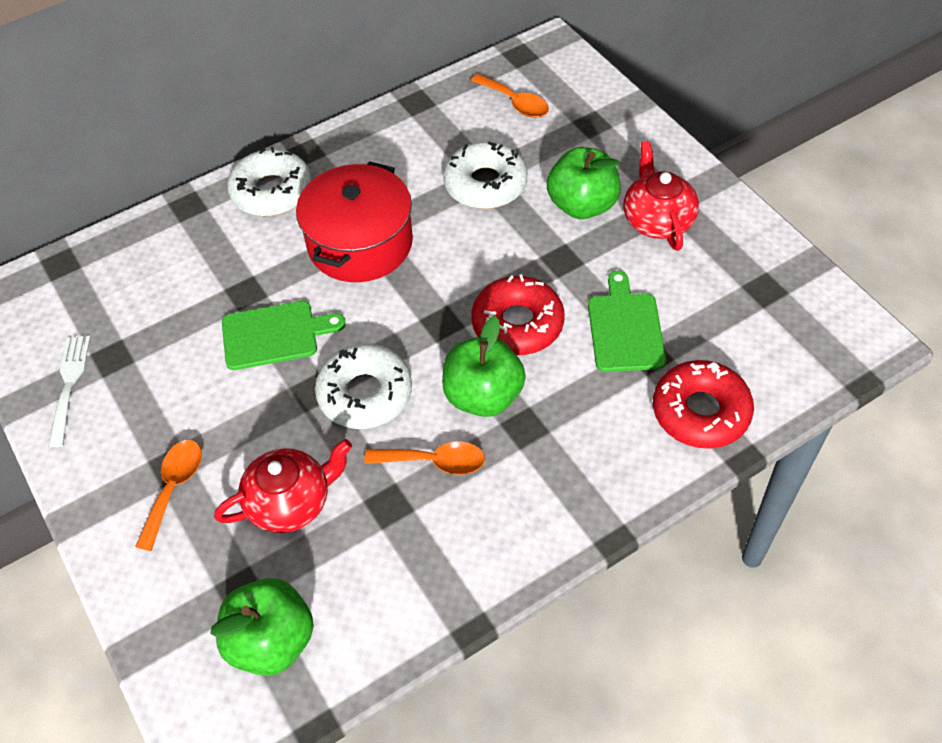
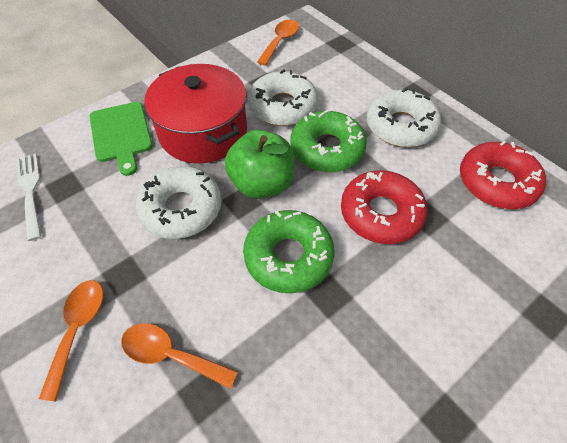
green apple: [210,578,314,676] [442,316,526,417] [547,147,620,219] = 3 -> [225,130,295,199] = 1
green cutting board: [222,301,346,370] [588,270,666,372] = 2 -> [89,102,152,176] = 1
green donut: none = 0 -> [243,210,335,293] [291,109,367,172] = 2
red teapot: [214,439,352,533] [623,141,699,251] = 2 -> none = 0

